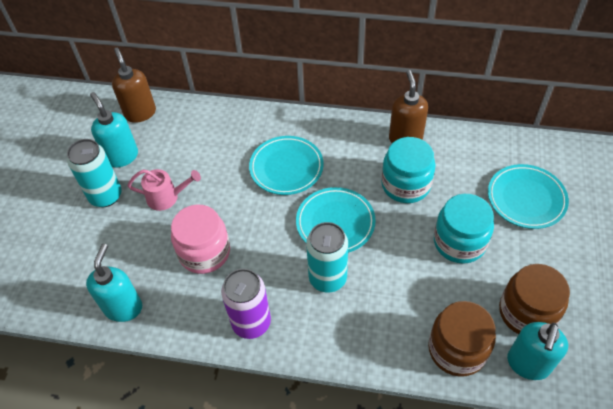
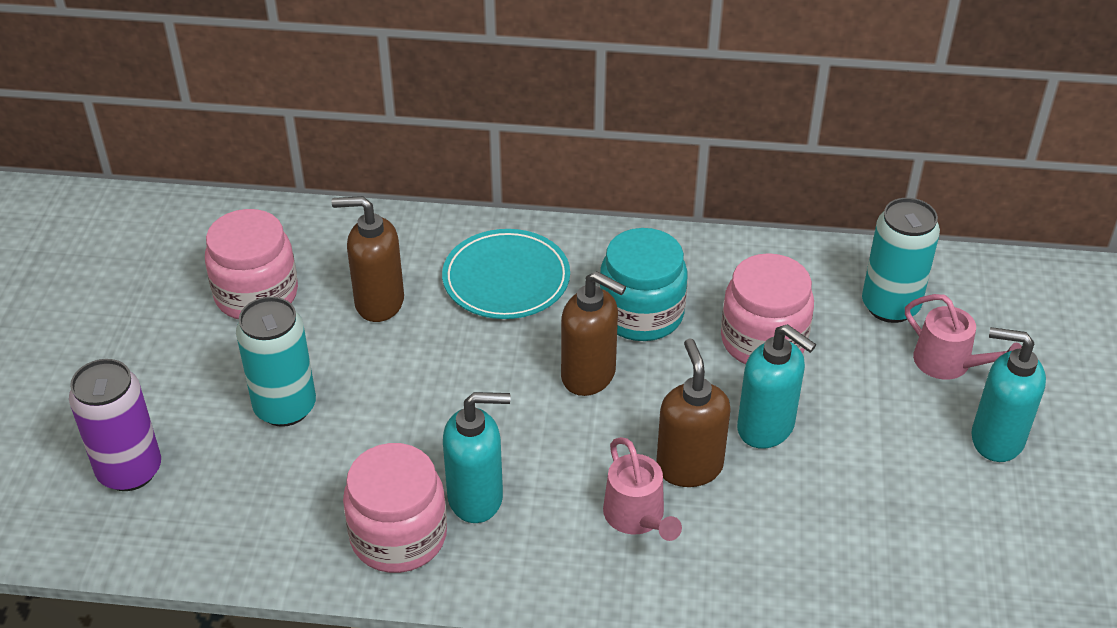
brown jar: [428,301,496,377] [499,264,570,334] = 2 -> none = 0
brown soap dispenser: [112,48,156,123] [389,70,428,143] = 2 -> [331,196,404,322] [561,271,626,396] [656,338,731,487] = 3
pink jar: [171,205,230,274] = 1 -> [205,209,298,319] [343,443,447,573] [721,253,814,364] = 3
pink watering can: [128,169,201,211] = 1 -> [603,437,682,541] [905,294,1022,380] = 2
turquoise jar: [381,137,435,203] [434,194,494,264] = 2 -> [599,228,688,341] = 1
turquoise plate: [249,136,324,195] [296,187,376,253] [488,164,569,229] = 3 -> [442,229,570,319] = 1

